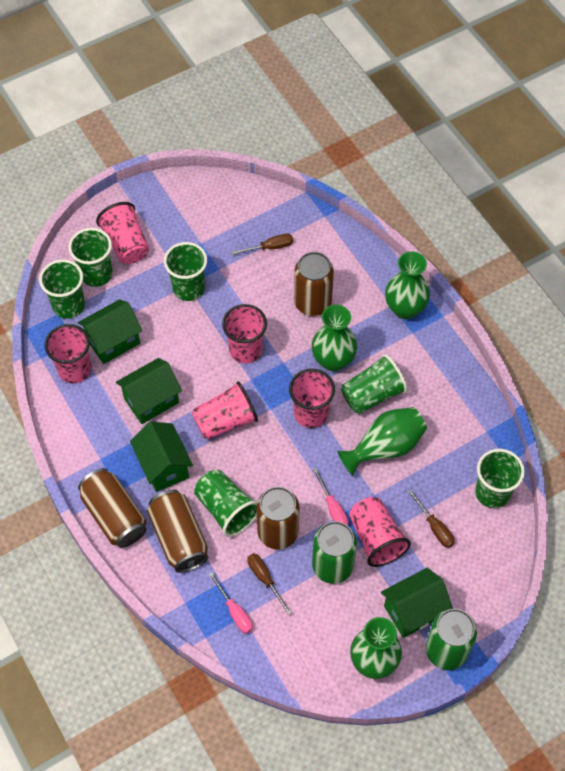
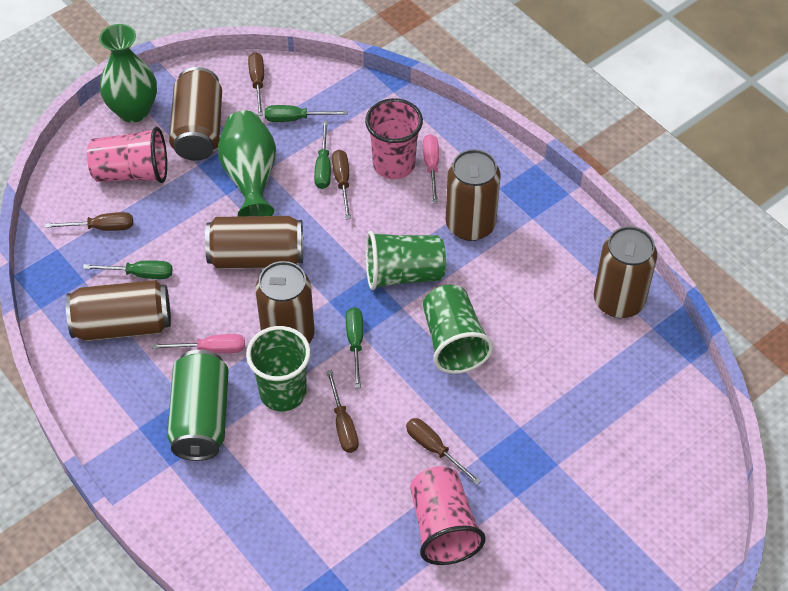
brown can: [78,468,147,548] [147,490,208,573] [256,487,300,549] [294,252,334,316] = 4 -> [66,280,171,341] [169,67,222,161] [205,216,303,269] [255,261,315,343] [446,149,501,241] [594,226,657,318] = 6
brown screwdriver: [231,233,293,255] [247,553,292,615] [408,490,455,548] = 3 -> [45,212,133,231] [248,52,264,116] [326,370,359,453] [332,150,351,219] [406,418,481,485] = 5
green can: [312,521,357,584] [426,609,477,670] = 2 -> [167,350,229,461] = 1
green cup: [39,259,85,319] [68,228,113,287] [164,242,207,301] [194,470,257,537] [341,354,407,414] [475,449,525,508] = 6 -> [246,326,310,411] [366,231,446,290] [423,285,493,374] = 3
green house: [78,299,142,364] [116,358,182,424] [130,422,193,492] [381,568,453,638] = 4 -> none = 0
green screwdriver: none = 0 -> [83,260,173,279] [265,105,347,122] [314,121,331,189] [346,307,363,388] = 4
green vase: [312,305,357,371] [337,407,427,476] [350,617,402,679] [385,251,430,319] = 4 -> [99,24,157,123] [218,111,276,217] = 2
pink cup: [44,324,91,384] [96,202,149,264] [192,381,258,440] [222,304,267,364] [289,369,335,428] [349,497,411,567] = 6 -> [87,127,167,183] [365,98,423,179] [410,466,486,565] = 3

